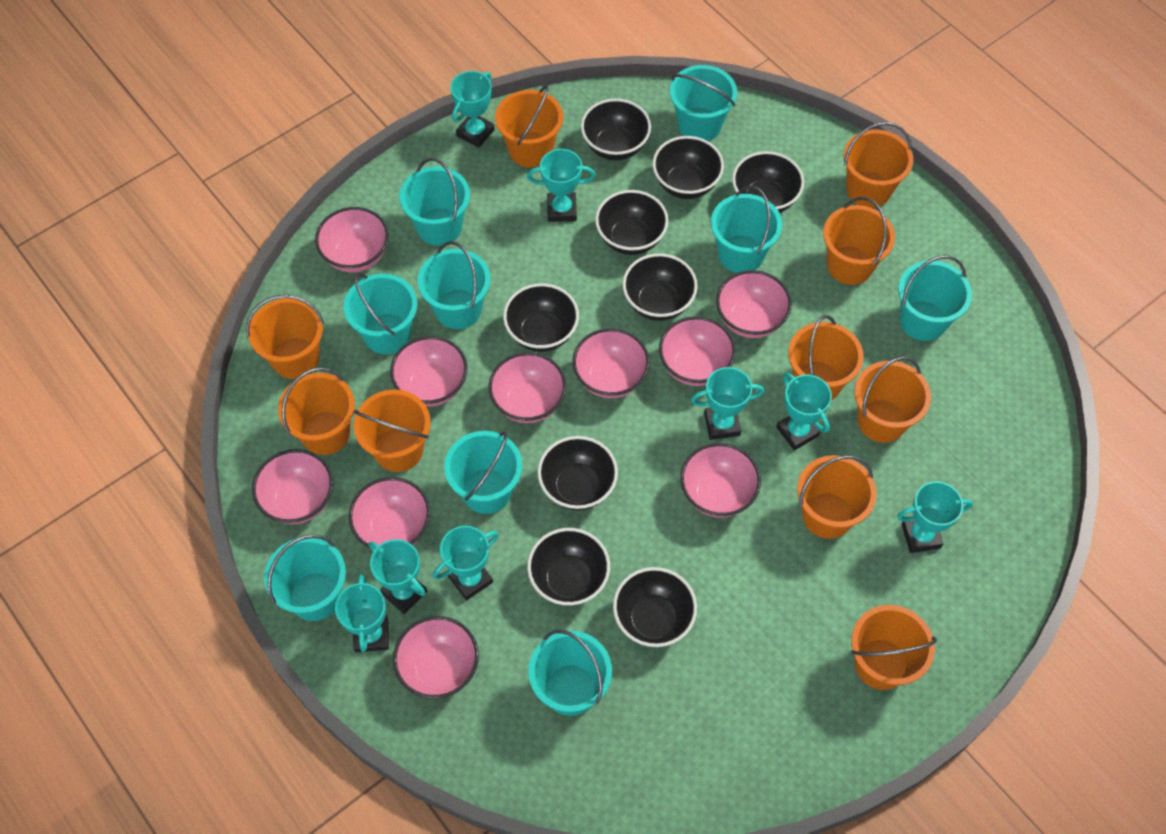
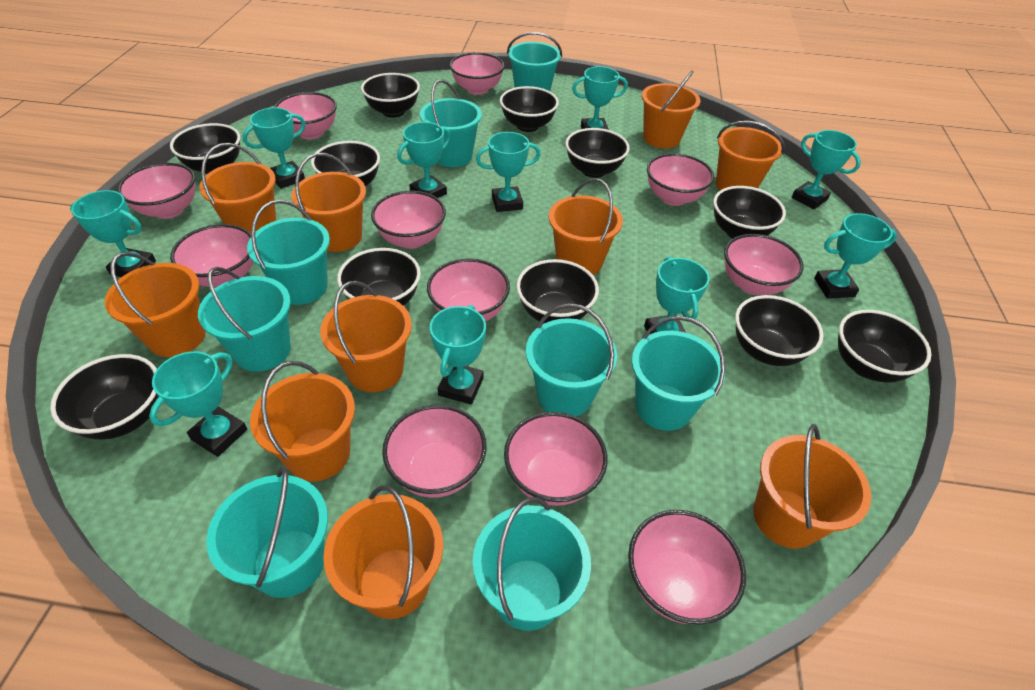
black bowl: [503,283,579,352] [527,528,610,606] [537,436,618,510] [581,98,651,160] [595,190,668,255] [613,567,697,647] [622,253,698,321] [653,136,724,199] [732,151,804,213] = 9 -> [50,354,159,440] [170,123,240,174] [311,141,380,186] [337,248,421,306] [361,73,420,118] [500,86,559,132] [516,259,599,323] [565,128,630,178] [713,186,786,239] [735,295,823,366] [838,310,932,383] = 11
pink bowl: [252,449,333,524] [315,207,389,273] [349,477,430,548] [390,336,468,406] [393,616,479,699] [489,352,566,423] [573,328,650,398] [659,316,736,386] [680,443,761,518] [716,270,792,338] = 10 -> [117,163,195,219] [170,224,253,287] [274,92,337,139] [371,191,446,249] [382,405,487,498] [427,258,510,322] [450,52,504,95] [504,412,608,506] [628,510,746,625] [647,153,714,206] [724,234,804,295] = 11
turquoise bucket: [264,534,346,621] [344,273,417,354] [400,158,470,246] [418,241,490,329] [444,431,522,514] [528,630,612,716] [670,65,737,141] [711,186,782,273] [898,255,972,341] = 9 -> [198,267,291,372] [206,466,328,598] [247,200,330,305] [420,80,482,167] [473,497,591,631] [507,32,562,91] [526,303,617,416] [632,316,725,431] = 8
turquoise trophy: [335,574,389,652] [369,539,427,614] [433,526,499,601] [450,71,495,148] [527,149,595,222] [691,367,764,440] [776,373,832,450] [897,481,973,553] = 8 -> [70,190,156,277] [149,351,247,457] [242,108,305,189] [397,122,451,198] [430,305,486,405] [476,132,541,212] [572,66,628,130] [644,257,709,335] [792,130,861,209] [814,213,897,299] = 10

